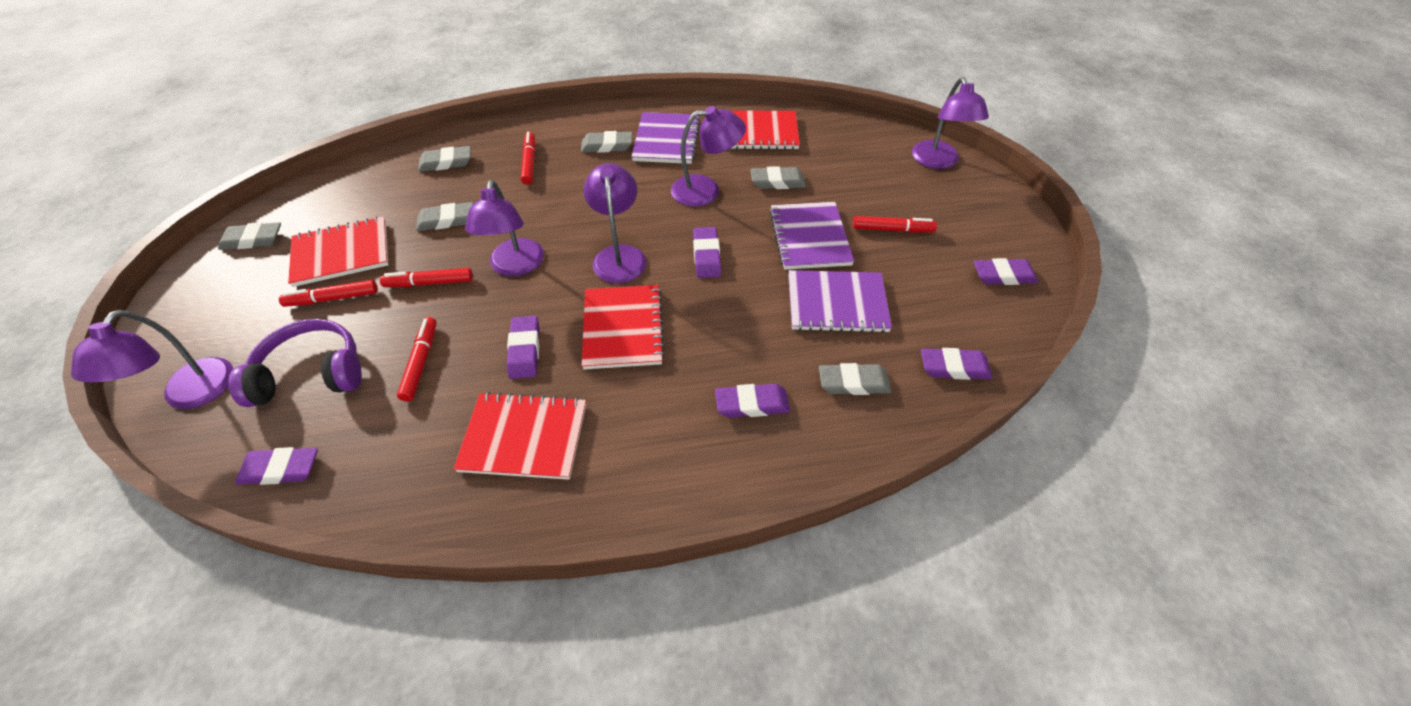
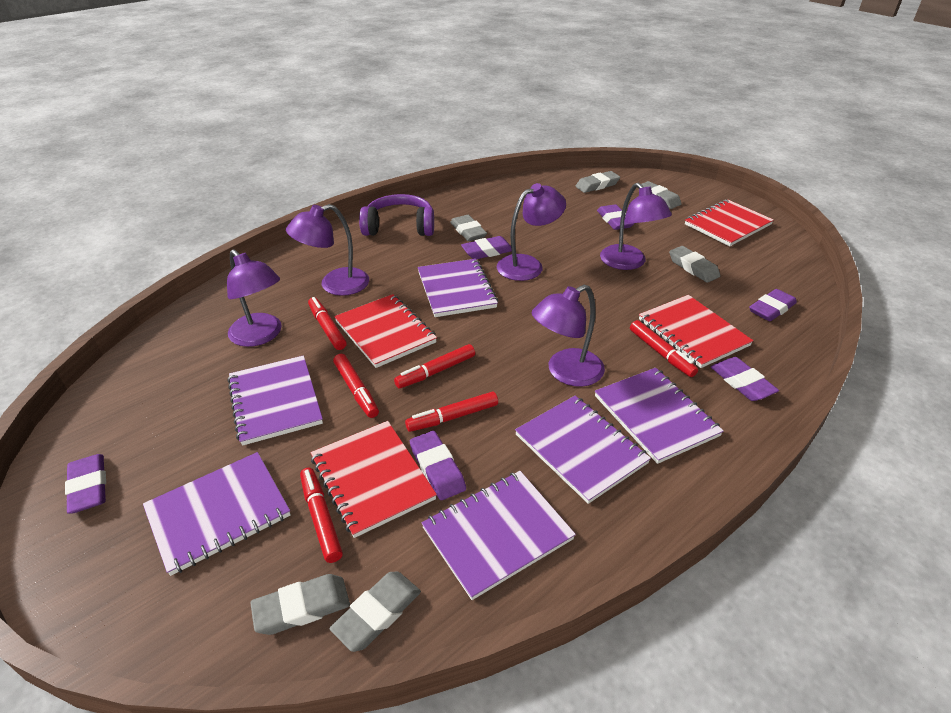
purple notebook: [632,112,700,164] [769,202,854,270] [788,270,892,333] = 3 -> [143,452,291,576] [227,355,323,446] [418,259,498,317] [421,471,576,600] [515,396,651,504] [595,368,724,464] = 6
red marker: [279,280,378,307] [380,268,473,287] [397,317,437,402] [521,132,536,185] [853,216,937,233] = 5 -> [300,468,343,563] [308,297,347,350] [333,354,379,418] [394,344,475,389] [405,392,498,432] [630,320,698,377] = 6

